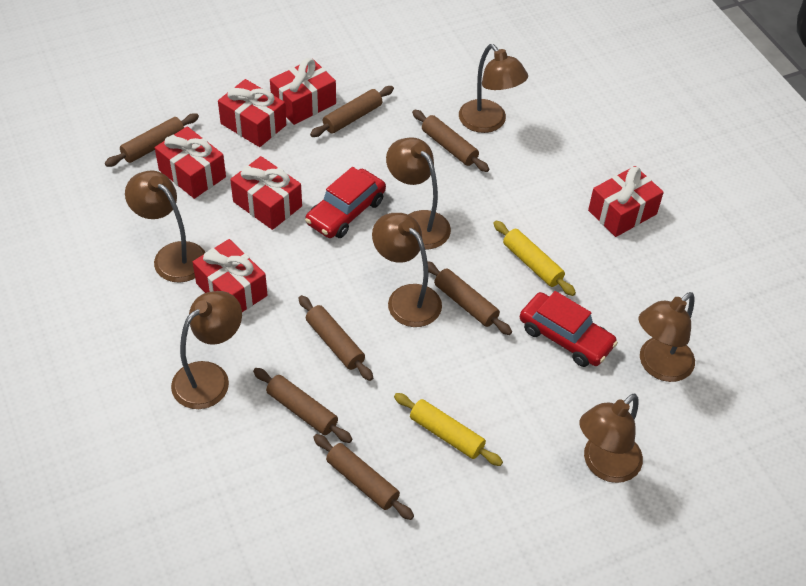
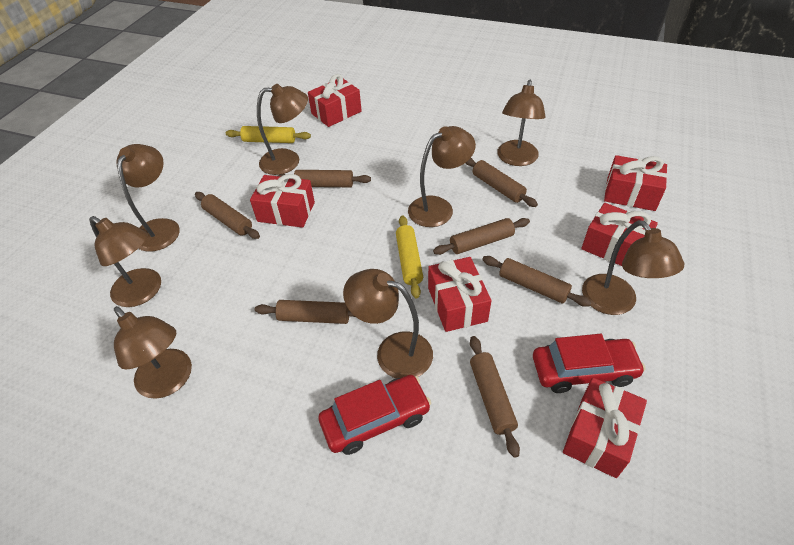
brown lamp: [125,170,206,283] [171,291,242,409] [372,213,442,327] [386,137,451,249] [459,44,528,133] [579,393,643,483] [639,292,695,382] = 7 -> [89,216,161,307] [114,306,192,399] [116,144,180,252] [257,84,308,175] [343,269,433,378] [408,126,476,227] [497,80,546,166] [582,220,684,315] = 8

